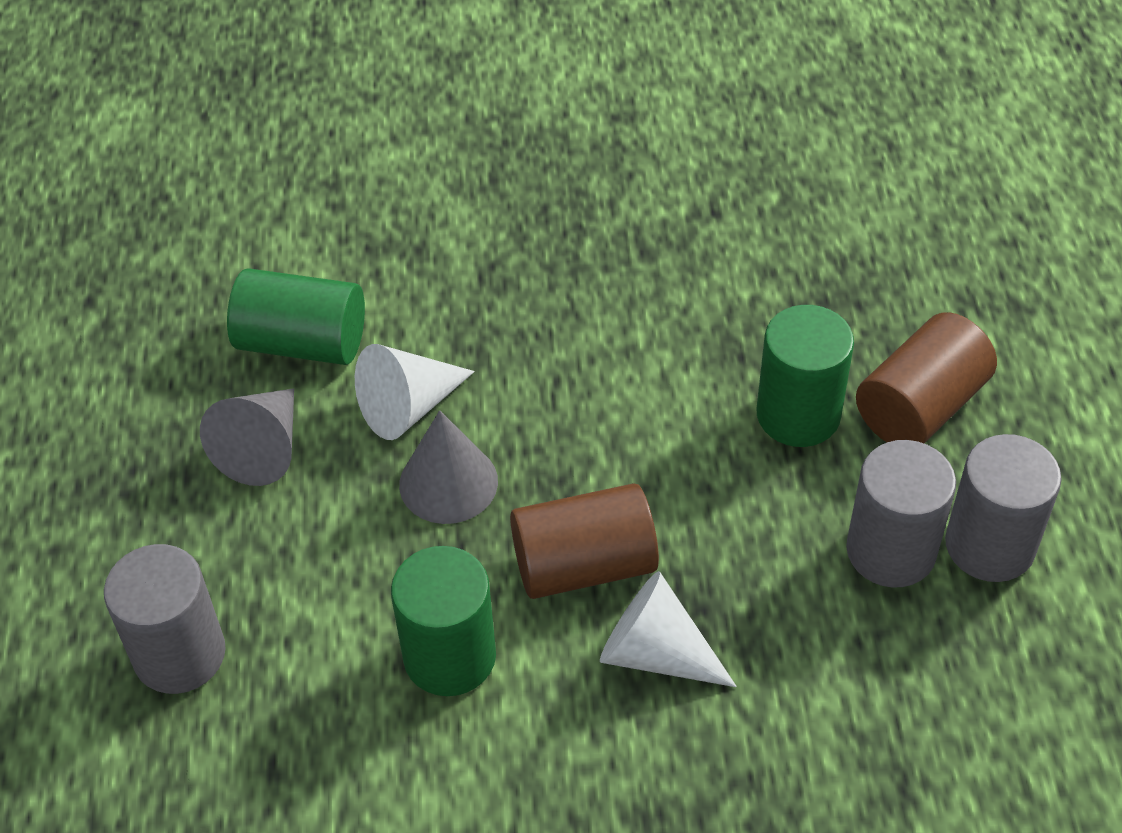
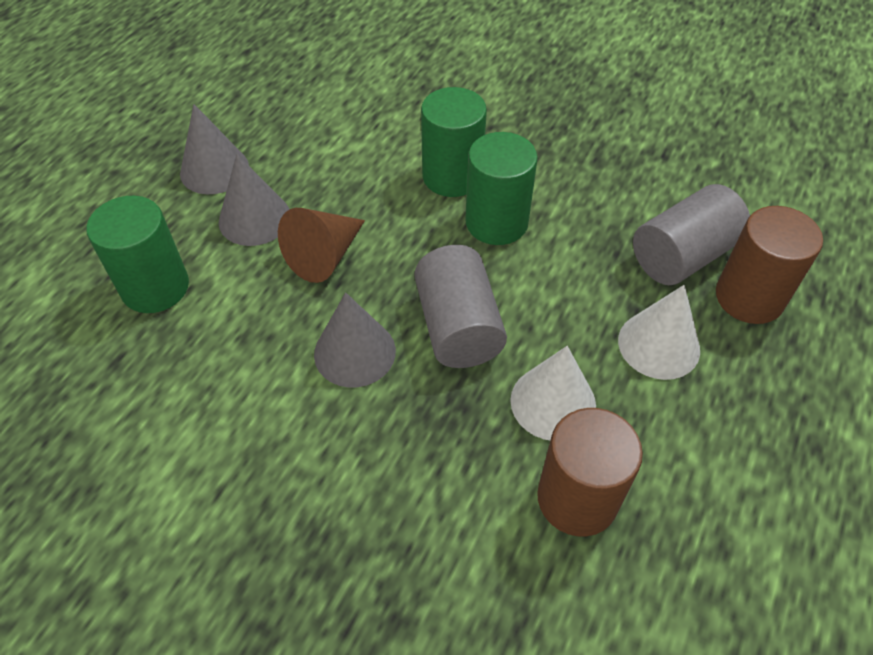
brown cone: none = 0 -> [278,208,365,283] = 1
grey cone: [200,388,294,486] [399,410,498,524] = 2 -> [180,104,249,194] [219,154,289,246] [314,293,396,388] = 3
grey cylinder: [104,544,226,694] [846,440,956,588] [945,434,1062,582] = 3 -> [415,245,507,368] [633,184,750,285] = 2

